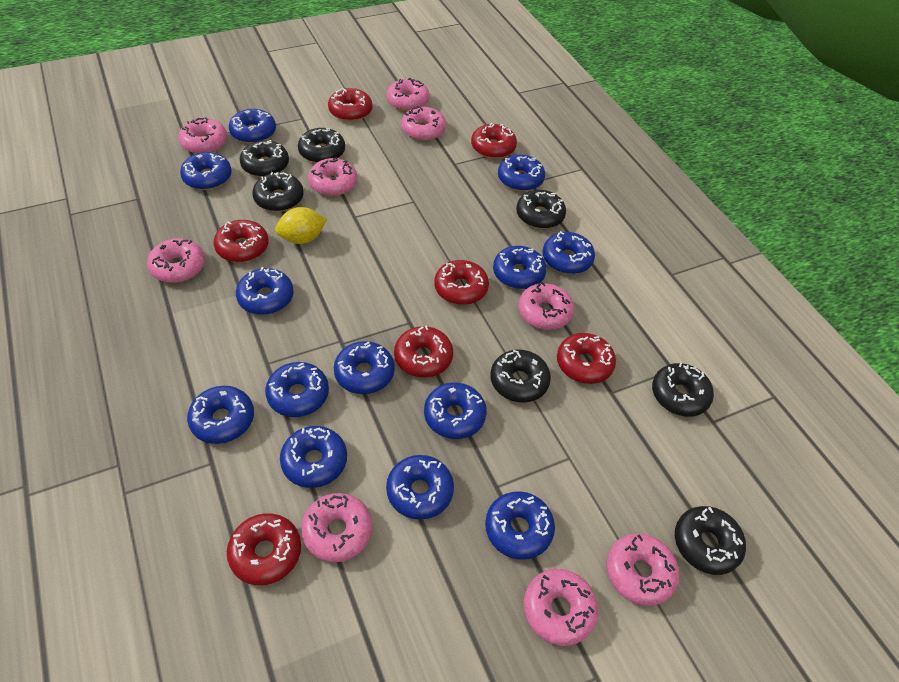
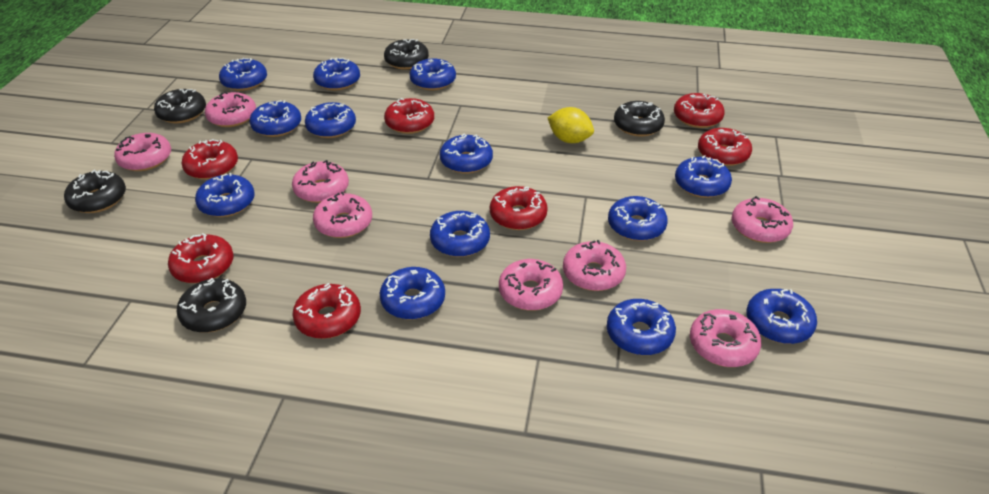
black donut: [240,140,289,177] [252,172,304,212] [298,128,345,163] [491,349,551,403] [516,190,566,229] [652,362,714,417] [675,506,746,575] = 7 -> [64,170,126,213] [154,89,206,123] [177,278,246,333] [384,39,429,70] [614,101,665,136] = 5
pink donut: [147,238,205,283] [178,117,227,154] [301,493,372,562] [308,158,358,196] [386,78,430,111] [401,106,446,141] [518,282,574,330] [524,569,599,646] [606,533,679,606] = 9 -> [114,133,171,171] [205,91,256,127] [292,160,349,203] [313,192,372,238] [499,259,563,311] [563,240,626,291] [690,309,761,367] [732,196,793,243] = 8

